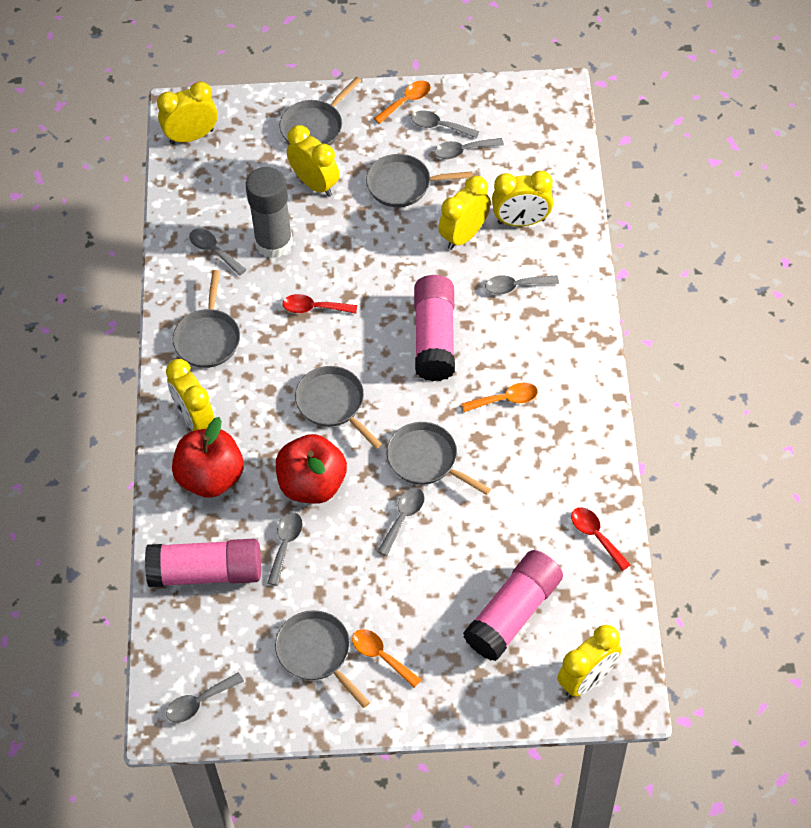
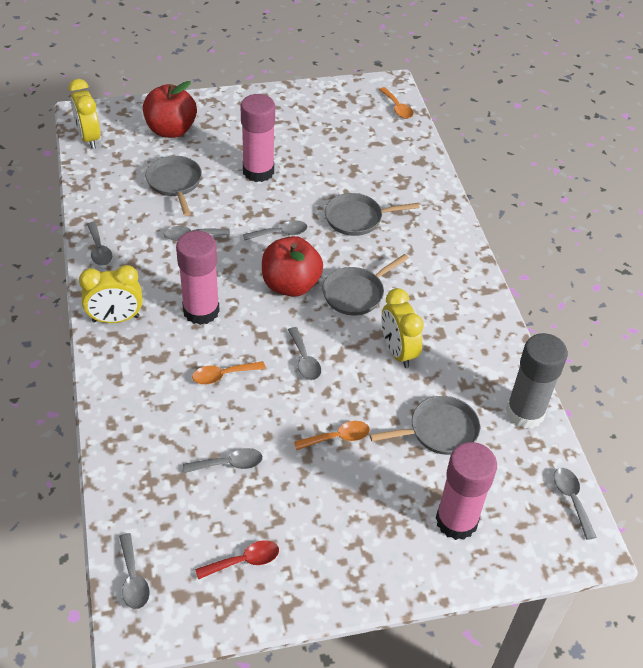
grey pan: [172,270,240,368] [275,610,370,708] [279,77,361,145] [295,366,382,449] [366,154,473,207] [387,422,491,495] = 6 -> [145,156,202,216] [322,254,409,315] [325,193,420,236] [370,396,480,455] = 4
red spoon: [283,294,357,314] [571,507,630,571] = 2 -> [195,540,279,580] = 1
yellow clock: [157,81,218,144] [166,359,215,431] [287,125,340,197] [438,176,491,250] [492,171,553,226] [557,625,621,697] = 6 -> [69,79,100,149] [79,265,142,323] [381,288,424,368] = 3

